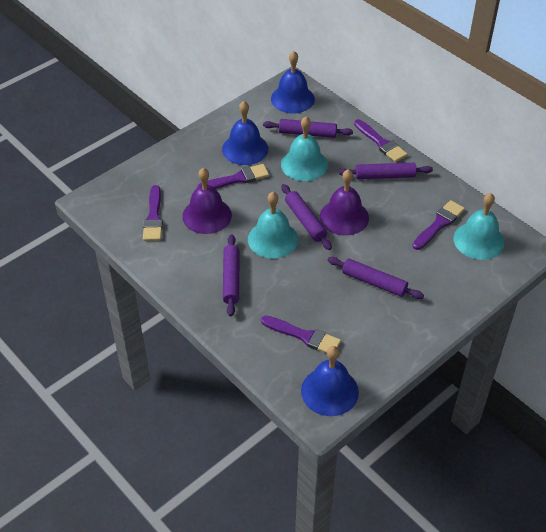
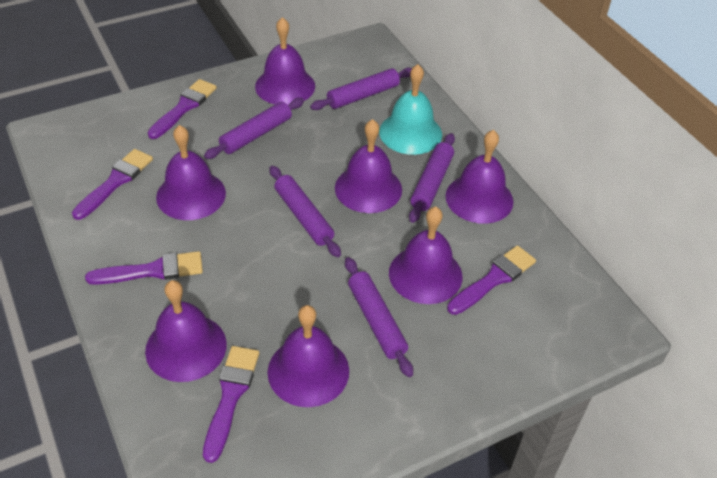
blue bell: [222,101,268,165] [271,51,315,113] [301,346,359,416] = 3 -> none = 0
purple bell: [182,168,232,234] [320,169,369,235] = 2 -> [145,280,227,382] [156,125,226,220] [255,17,315,105] [268,305,349,407] [335,119,402,213] [389,206,462,304] [445,130,513,224] = 7
turquoise bell: [248,192,298,259] [281,117,328,181] [454,193,505,260] = 3 -> [379,64,442,155] = 1

